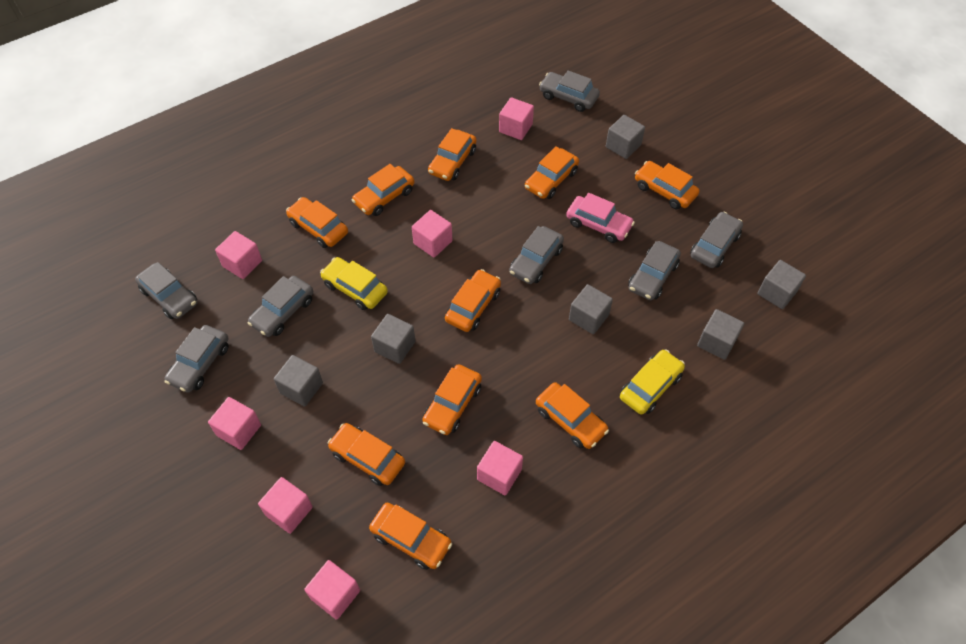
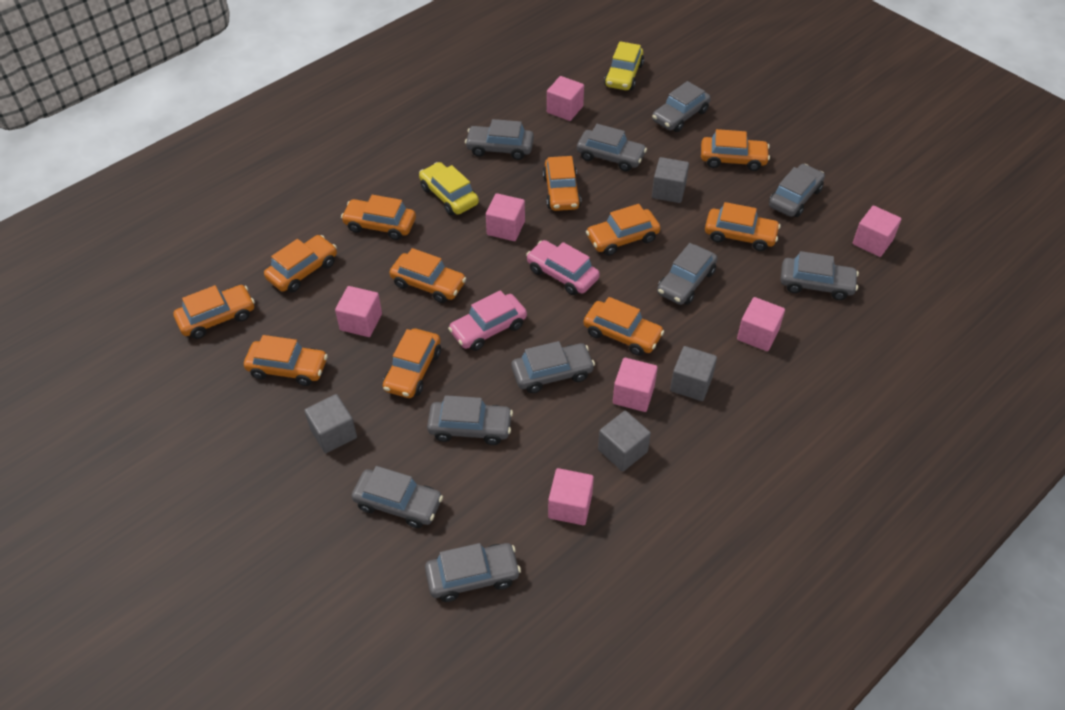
grey car: [135,262,197,319] [164,325,229,393] [247,276,313,337] [509,226,564,284] [539,70,600,112] [628,241,681,300] [690,212,743,268] = 7 -> [352,466,443,528] [425,543,521,602] [427,395,513,445] [465,119,534,160] [511,341,595,393] [577,124,647,172] [652,81,711,132] [657,243,717,305] [769,164,825,217] [780,251,859,300] = 10
grey cube: [274,355,323,407] [371,314,415,364] [569,284,613,334] [606,115,645,159] [697,309,744,360] [757,260,806,309] = 6 -> [304,394,357,453] [598,411,651,472] [652,157,689,203] [670,346,717,401] = 4
orange car: [286,197,348,248] [328,423,405,486] [352,164,414,216] [369,502,452,570] [422,364,482,435] [428,128,477,181] [445,269,501,332] [525,146,579,199] [536,382,609,449] [635,161,700,209] = 10 -> [173,285,255,339] [244,335,328,386] [264,235,337,292] [341,195,416,240] [383,328,441,398] [389,248,466,303] [543,156,581,211] [584,297,664,356] [586,204,660,256] [701,129,770,171] [705,202,780,251] = 11
pink car: [566,193,635,243] = 1 -> [448,290,527,351] [526,240,600,295] = 2

